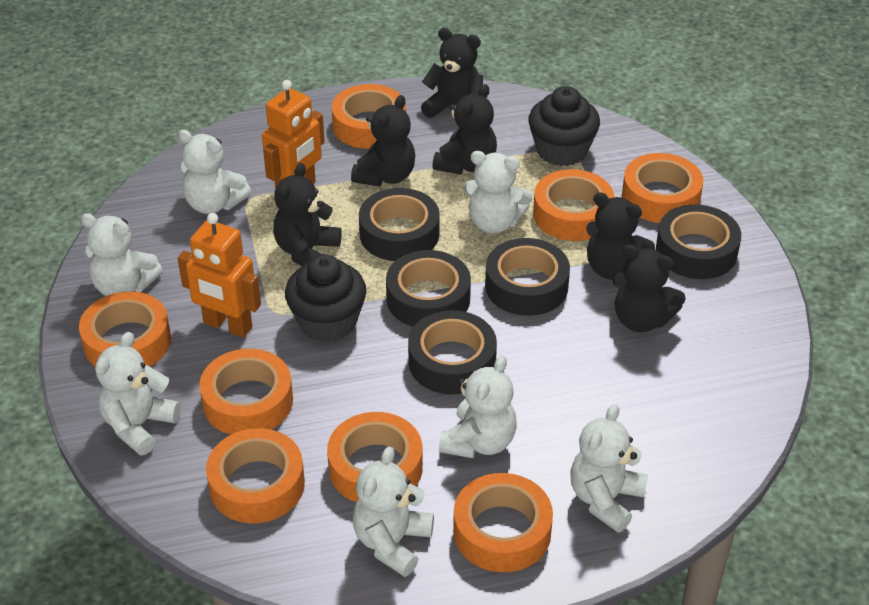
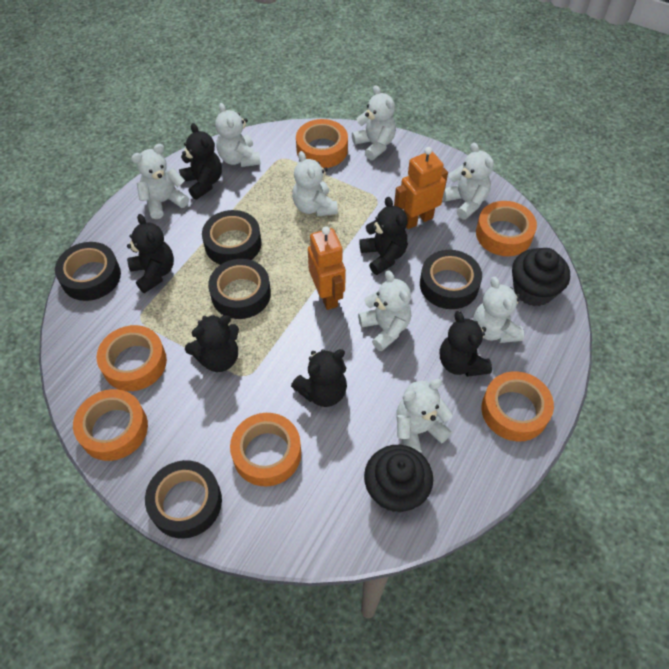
orange tape: [79,291,171,367] [199,349,293,435] [206,428,305,523] [327,412,423,502] [332,84,406,149] [453,473,553,573] [533,169,614,241] [622,153,703,223] = 8 -> [73,389,148,461] [97,325,167,391] [230,413,301,486] [296,119,348,168] [476,201,537,256] [481,371,554,442] = 6
white teddy bear: [81,213,163,296] [95,332,181,455] [178,130,251,214] [353,447,434,577] [439,355,517,458] [463,151,533,234] [571,404,648,533] = 7 -> [131,144,189,219] [215,103,261,167] [292,151,338,216] [352,85,396,160] [358,270,411,351] [396,379,453,453] [443,143,494,220] [473,277,524,343] = 8

